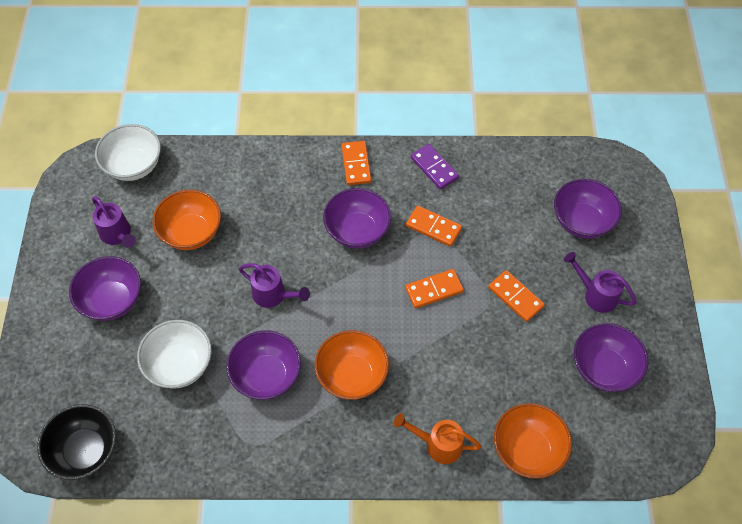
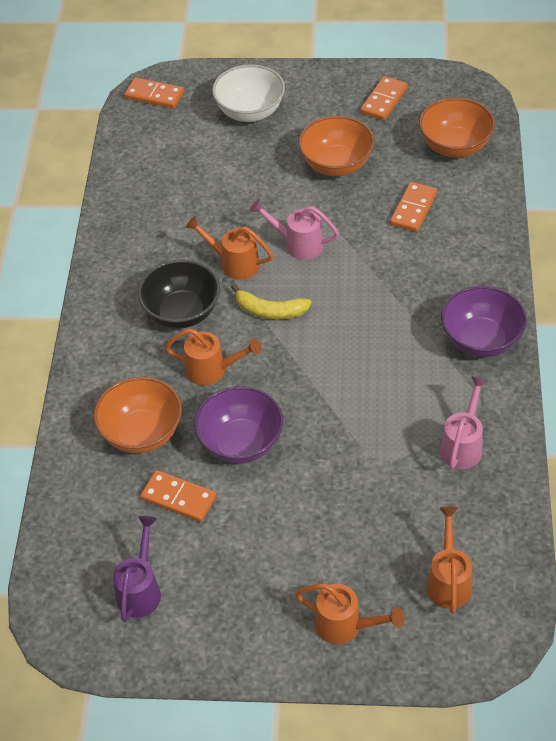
orange watering can: [394,413,482,464] = 1 -> [165,328,262,386] [185,216,273,280] [295,584,405,644] [426,506,472,614] = 4
pink watering can: none = 0 -> [250,199,339,260] [440,376,488,469] = 2
purple bowl: [69,256,141,321] [226,330,301,400] [323,188,391,249] [554,179,622,239] [574,323,649,392] = 5 -> [194,386,283,464] [441,286,527,357] = 2
purple domino: [411,144,459,190] = 1 -> none = 0
purple watering can: [92,196,136,248] [239,263,310,308] [564,252,637,313] = 3 -> [113,516,161,622] = 1
white bowl: [95,124,161,181] [137,320,212,389] = 2 -> [212,64,285,122] = 1
yellow banana: none = 0 -> [231,284,312,319] = 1

